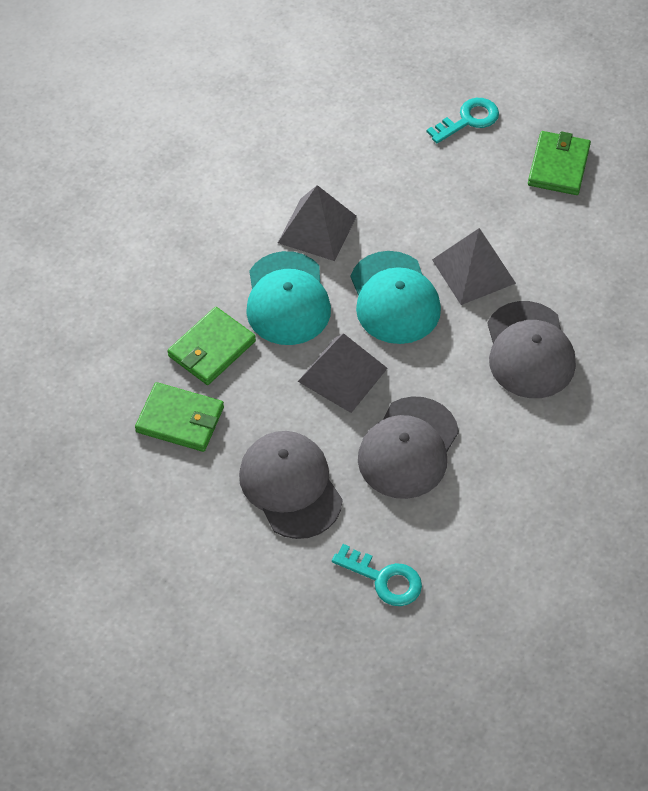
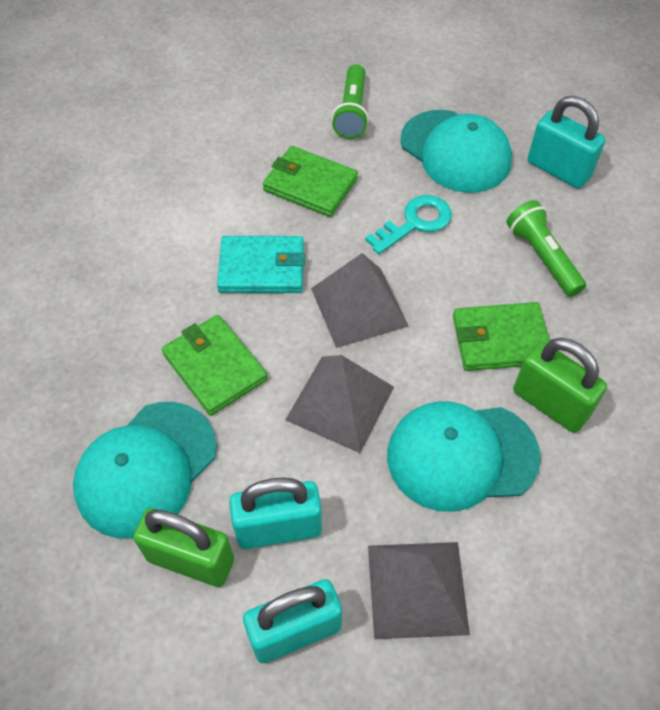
green flashlight: none = 0 -> [332,64,369,139] [506,200,586,297] = 2
green padlock: none = 0 -> [133,508,234,587] [513,338,607,433] = 2
grey cap: [239,431,343,539] [358,396,459,499] [487,301,576,398] = 3 -> none = 0
turquoise cap: [246,251,331,345] [351,251,441,344] = 2 -> [73,402,217,539] [387,401,541,512] [400,110,512,193] = 3
turquoise key: [332,544,422,606] [427,98,499,143] = 2 -> [365,195,452,254] = 1
turquoise padlock: none = 0 -> [229,477,322,549] [243,579,342,664] [528,96,606,189] = 3
turquoise wallet: none = 0 -> [217,236,305,293] = 1

